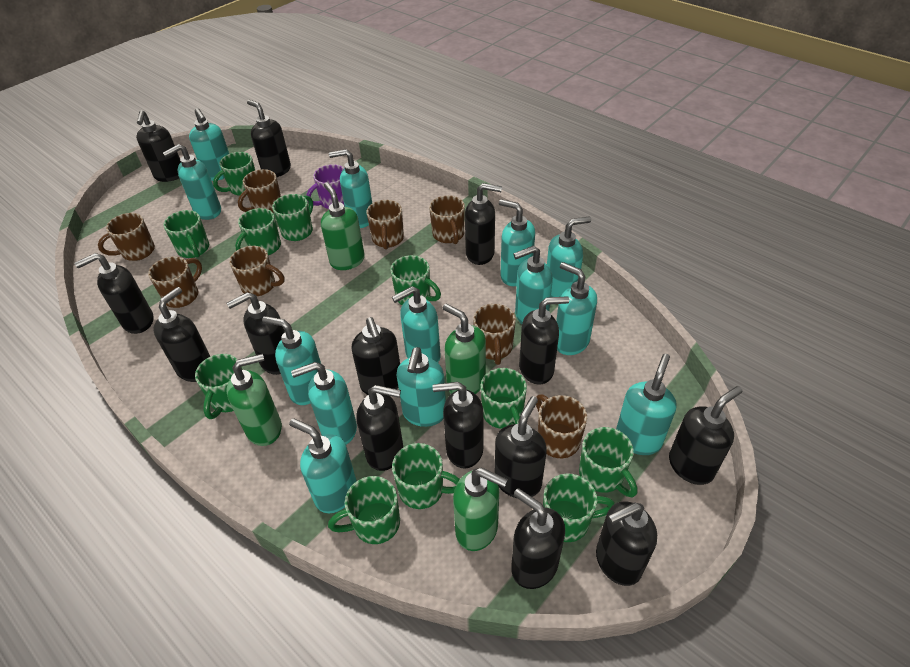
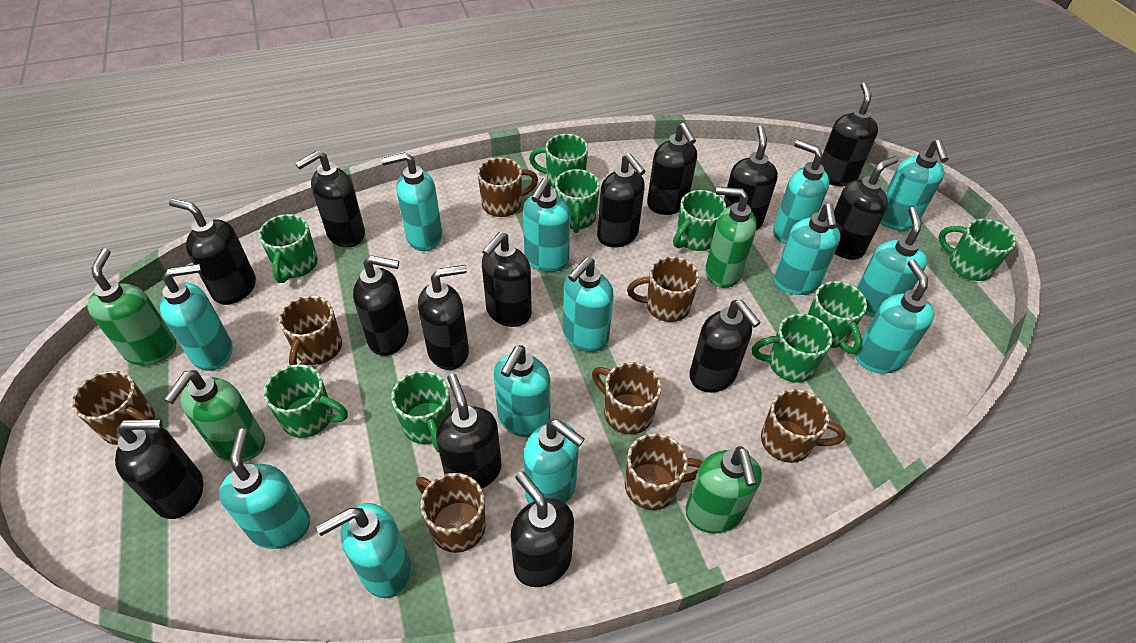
green mug: [163,210,209,258] [195,354,242,419] [213,152,255,196] [235,208,281,255] [272,194,313,241] [328,476,400,544] [390,255,441,305] [392,443,460,509] [480,368,527,429] [543,473,614,542] [579,427,637,497] = 11 -> [259,214,318,283] [264,364,348,438] [391,370,451,452] [529,134,588,189] [555,169,600,233] [673,190,727,251] [752,313,833,383] [808,281,867,354] [938,219,1016,281] = 9
purple mug: [306,164,345,209] = 1 -> none = 0

